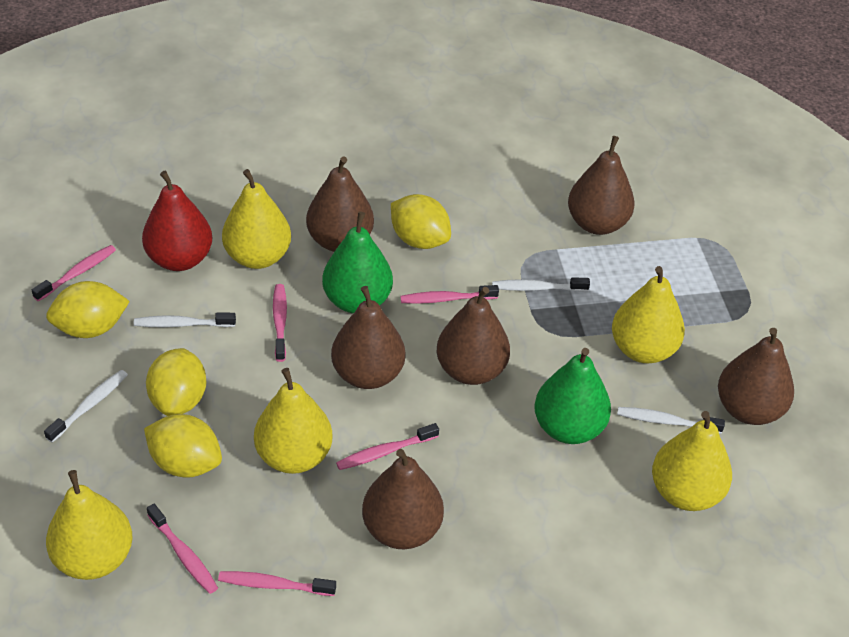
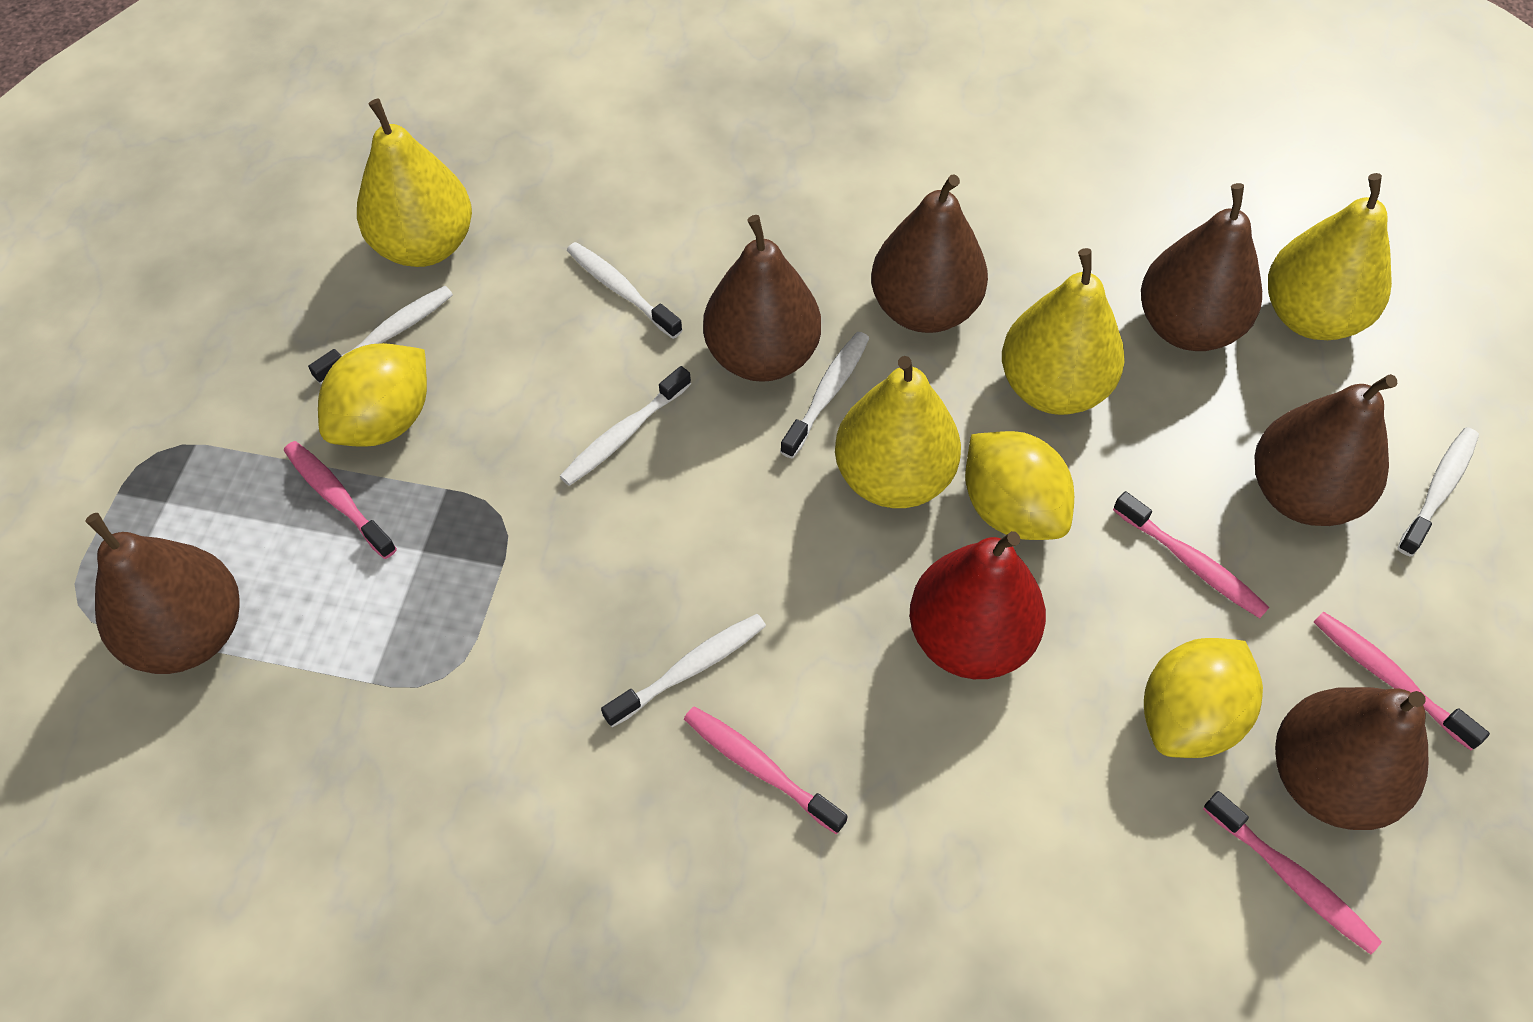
green pear: [322,211,393,313] [534,348,611,444] = 2 -> none = 0
pink toothbrush: [32,245,116,302] [147,504,218,594] [218,571,336,596] [273,284,287,362] [336,423,439,470] [400,285,499,304] = 6 -> [284,441,397,559] [684,706,847,834] [1113,491,1270,618] [1203,791,1382,954] [1314,611,1490,750] = 5
white toothbrush: [44,370,128,443] [134,313,236,327] [492,277,590,292] [617,407,725,434] = 4 -> [308,286,453,385] [560,366,691,486] [567,242,682,339] [601,614,766,727] [780,332,869,459] [1398,427,1479,557] = 6
yellow lemon: [46,281,130,338] [144,414,222,478] [146,348,206,416] [391,194,451,249] = 4 -> [318,343,427,447] [965,431,1074,540] [1144,638,1263,758] = 3
yellow pear: [46,470,133,580] [222,169,291,269] [254,368,333,474] [612,266,685,363] [652,411,732,511] = 5 -> [357,99,472,267] [835,356,961,508] [1002,248,1125,415] [1268,173,1392,340] = 4

